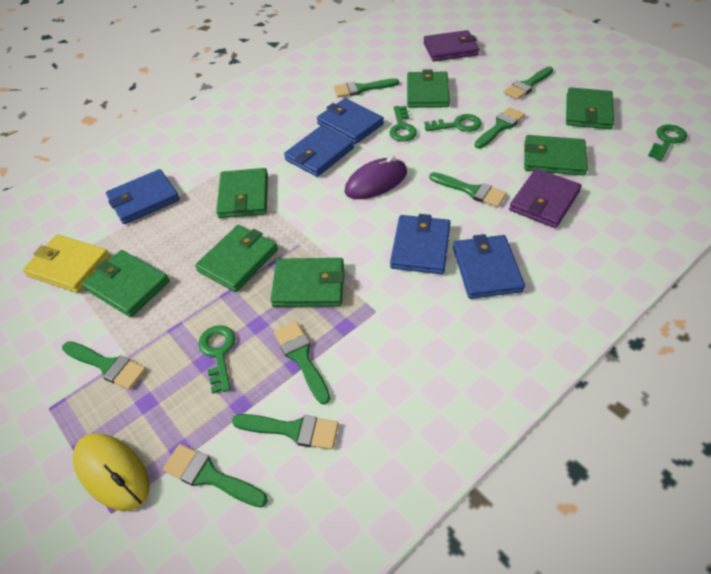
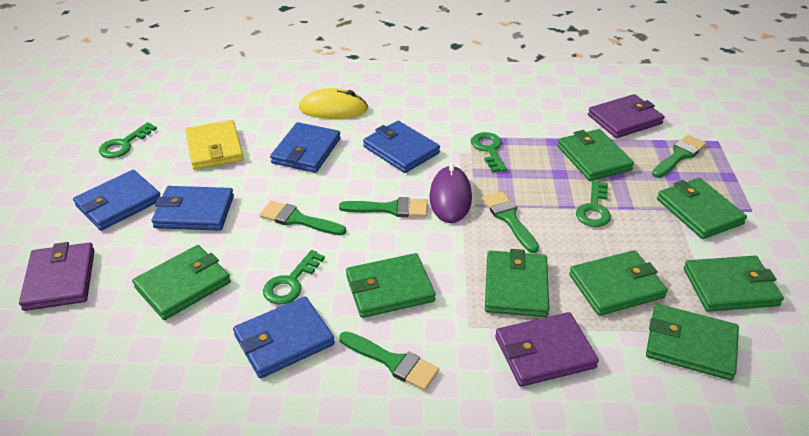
green brush: [62,341,146,390] [163,444,268,507] [232,414,339,450] [274,321,330,404] [334,78,399,98] [429,172,507,207] [475,107,525,148] [504,67,553,100] = 8 -> [259,201,346,235] [339,197,428,217] [339,331,439,391] [482,191,539,253] [652,135,706,178] = 5
green wallet: [82,250,170,317] [195,225,278,292] [216,168,268,218] [270,258,344,307] [407,69,450,108] [524,135,588,176] [566,87,614,129] = 7 -> [132,245,231,320] [346,253,436,318] [485,249,549,317] [557,129,634,181] [569,250,668,316] [646,304,739,381] [657,178,747,239] [684,256,784,312] = 8
purple wallet: [424,30,479,62] [509,168,582,228] = 2 -> [19,242,95,311] [495,312,599,387] [588,94,664,138] = 3

